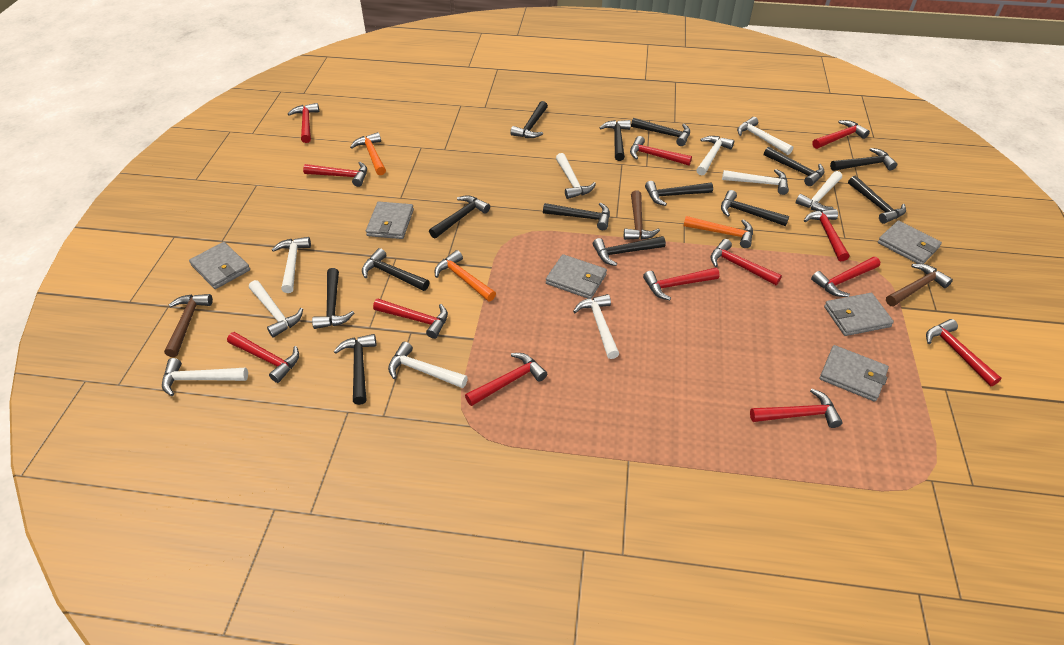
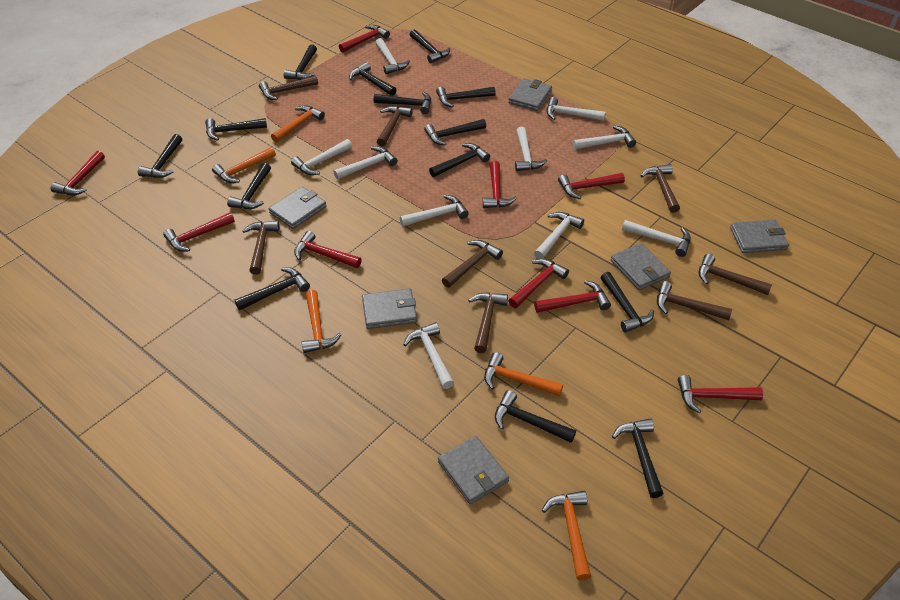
brown hammer: [164,294,213,357] [624,190,660,240] [886,264,953,307] = 3 -> [242,221,280,275] [259,76,318,100] [377,106,413,147] [442,240,503,288] [468,293,508,353] [641,164,680,213] [657,281,732,320] [699,254,772,295] = 8
orange hammer: [350,132,386,175] [435,250,496,301] [684,216,753,248] = 3 -> [212,147,276,183] [271,105,325,142] [302,290,341,353] [484,352,563,396] [542,491,591,581] = 5
red hammer: [227,332,299,383] [288,103,319,143] [303,162,367,187] [373,299,448,339] [465,353,547,406] [630,136,692,165] [643,268,720,300] [710,239,782,285] [750,389,843,428] [804,209,849,261] [811,257,880,297] [812,120,870,149] [926,319,1001,387] = 13 -> [50,151,105,195] [163,212,235,252] [294,231,362,268] [339,25,390,53] [483,161,517,208] [509,259,569,308] [534,280,611,313] [558,173,625,199] [678,375,763,413] = 9

